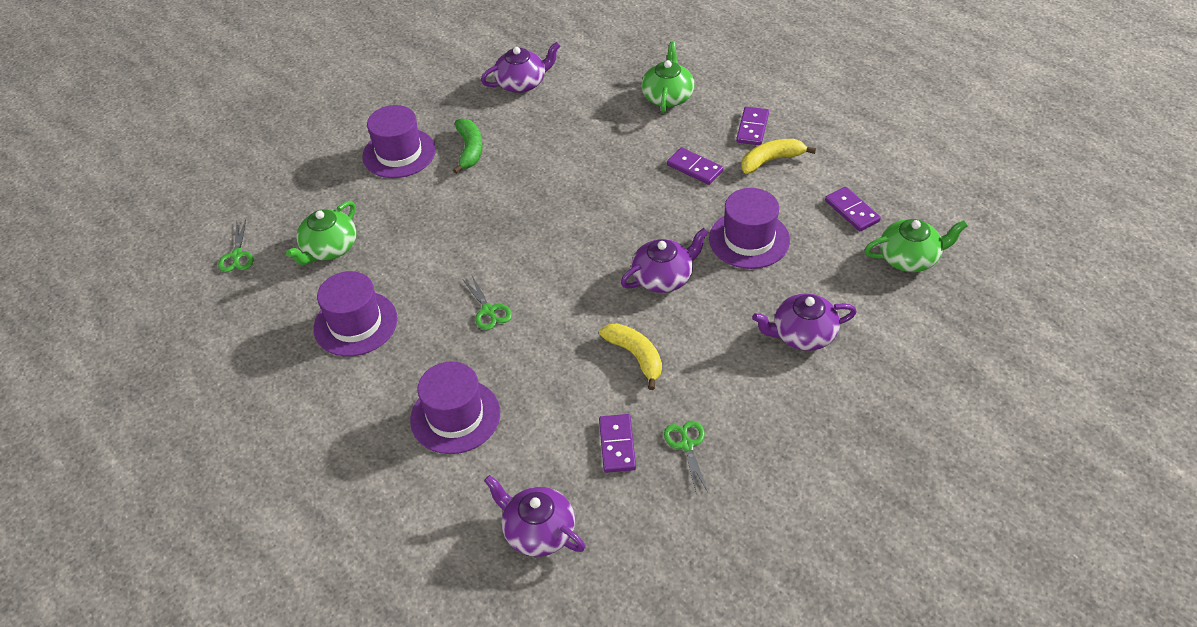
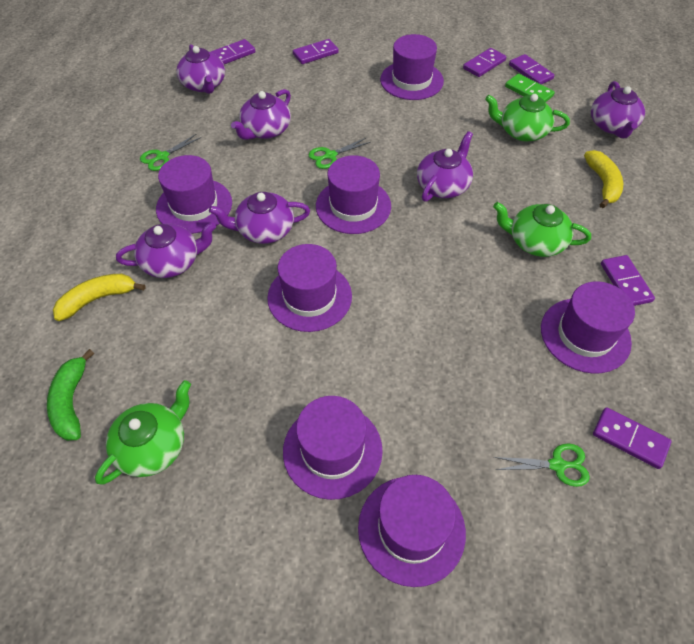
green domino: none = 0 -> [505,74,555,102] = 1
purple domino: [599,414,636,473] [667,148,723,185] [736,107,769,145] [825,187,881,231] = 4 -> [211,39,255,64] [293,39,339,64] [463,48,506,77] [509,54,554,84] [593,407,672,469] [601,255,655,306] = 6
purple hat: [313,271,398,356] [362,105,436,178] [410,361,500,454] [709,188,790,269] = 4 -> [156,155,232,234] [267,244,352,332] [283,396,383,500] [316,155,391,234] [358,475,466,587] [380,34,444,100] [541,281,635,374] = 7
purple teapot: [481,42,560,93] [484,475,585,557] [621,228,709,293] [752,293,857,351] = 4 -> [116,222,216,278] [176,44,225,94] [209,192,310,244] [231,89,291,140] [417,131,473,202] [591,81,645,138] = 6

